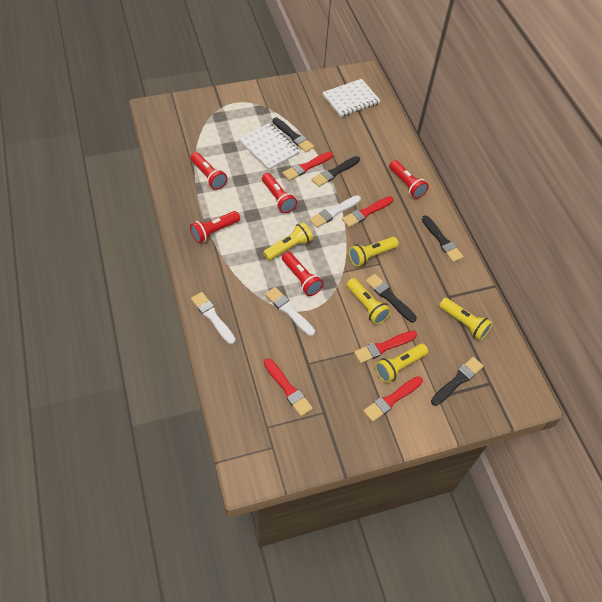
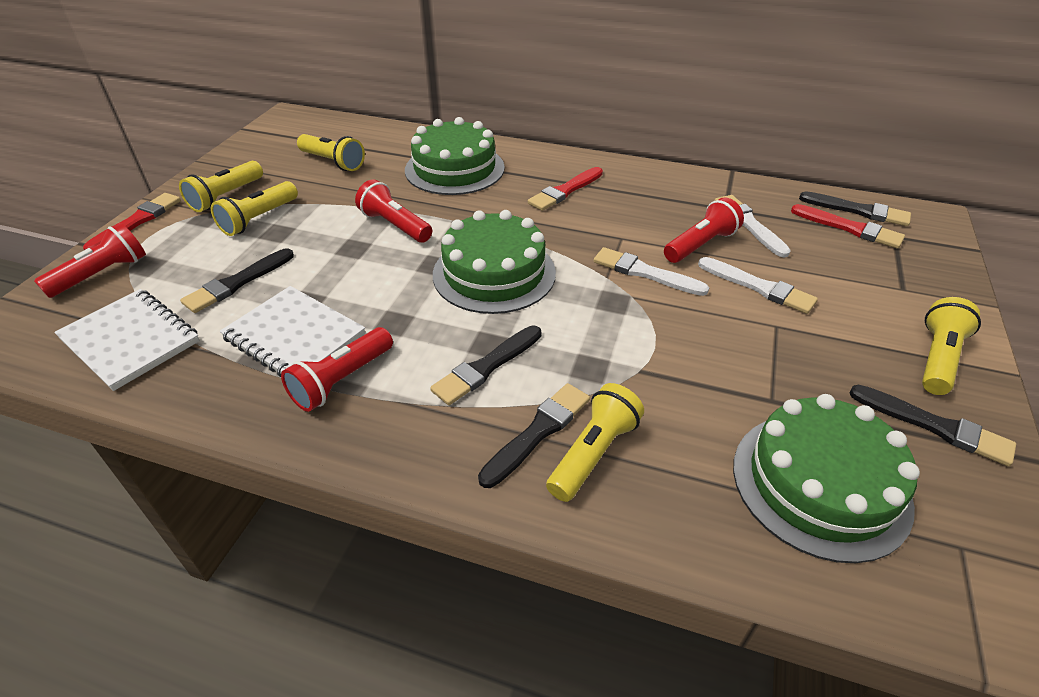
green cake: none = 0 -> [405,117,505,195] [433,210,556,314] [733,394,920,563] = 3
red brush: [264,358,313,416] [283,152,333,181] [342,196,393,227] [354,331,417,363] [363,376,423,422] = 5 -> [83,193,181,250] [528,167,603,211] [791,204,905,249] = 3
red flashlight: [190,152,227,190] [190,211,240,243] [262,173,297,213] [282,252,324,296] [389,160,429,199] = 5 -> [34,223,146,298] [281,327,393,412] [355,179,432,243] [664,197,744,263] = 4

